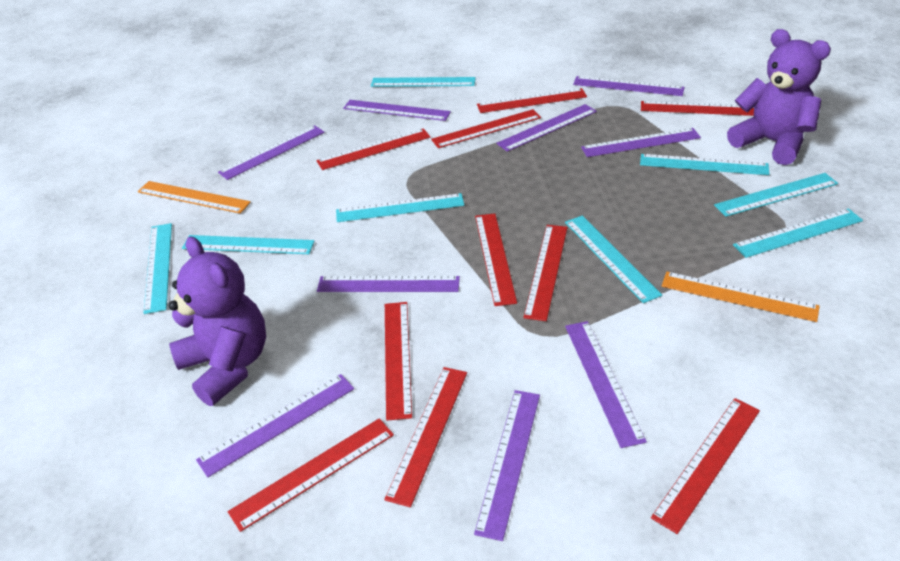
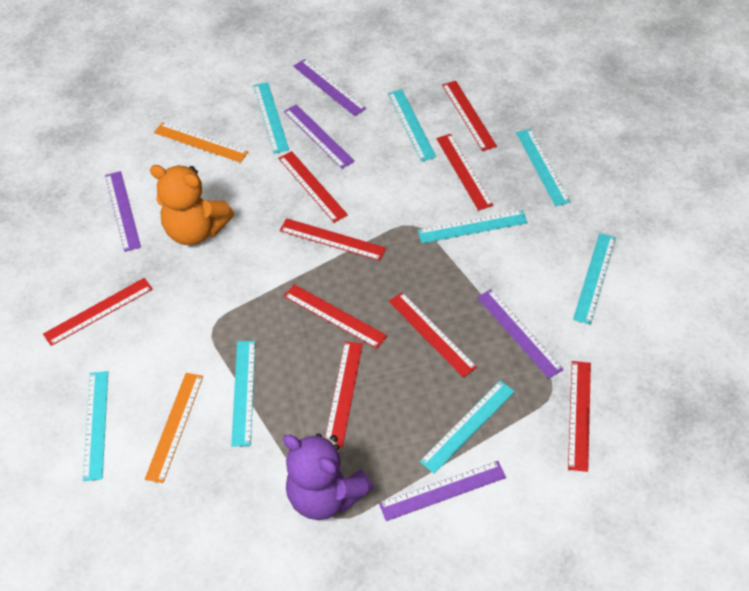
orange teddy bear: none = 0 -> [150,165,234,245] = 1
purple ruler: [196,374,354,477] [218,125,325,180] [317,276,460,292] [343,100,451,121] [474,390,540,541] [496,104,597,152] [565,321,647,448] [573,76,685,96] [581,128,701,157] = 9 -> [105,171,141,252] [284,104,355,169] [293,59,366,116] [379,461,506,521] [477,289,564,379] = 5
purple teddy bear: [169,236,266,406] [727,29,831,165] = 2 -> [283,433,374,520] = 1
red ruler: [228,418,394,532] [316,128,431,170] [384,367,467,507] [385,302,412,421] [431,109,541,148] [475,213,517,306] [477,88,587,113] [523,225,568,321] [641,101,754,116] [651,398,760,534] = 10 -> [43,278,153,346] [278,151,348,223] [279,218,386,261] [284,284,387,349] [325,341,363,448] [389,292,477,378] [436,134,494,211] [442,81,497,151] [568,361,591,472] = 9

